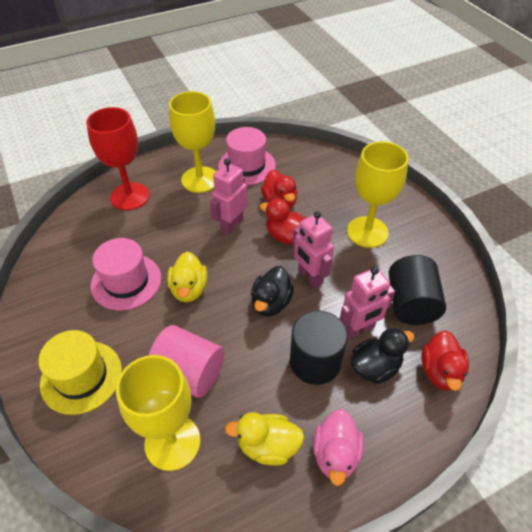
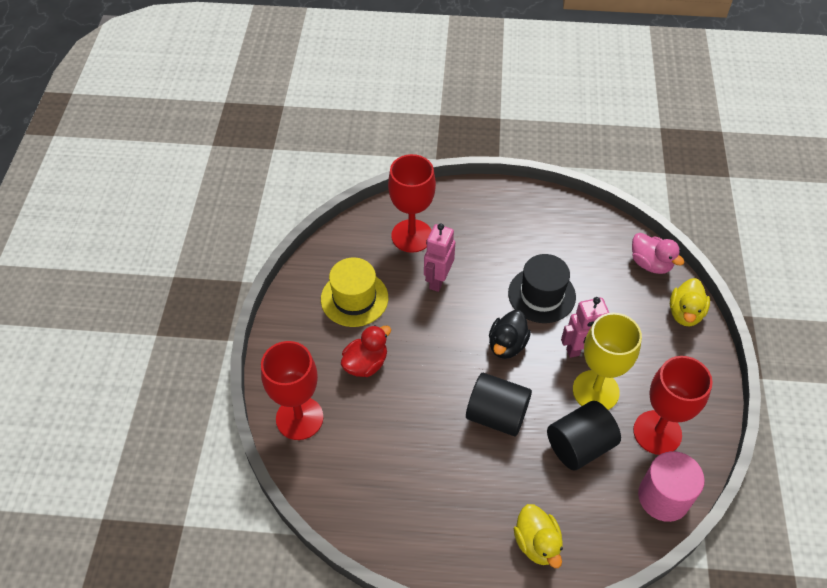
black duck: [251,266,294,317] [351,328,415,384] = 2 -> [489,310,531,359] = 1
black hat: none = 0 -> [508,254,576,323] = 1
pink hat: [91,238,161,310] [218,127,276,185] = 2 -> none = 0
pink robot: [210,158,248,235] [293,211,334,288] [340,266,395,339] = 3 -> [424,223,455,292] [561,297,609,358] = 2
red duck: [260,199,306,245] [261,170,298,209] [422,330,469,391] = 3 -> [341,325,391,377] = 1
red goblet: [86,107,150,210] = 1 -> [261,341,324,440] [388,154,436,253] [633,356,713,455] = 3
yellow goblet: [116,355,201,471] [169,91,216,193] [347,141,409,248] = 3 -> [573,313,642,410] = 1

